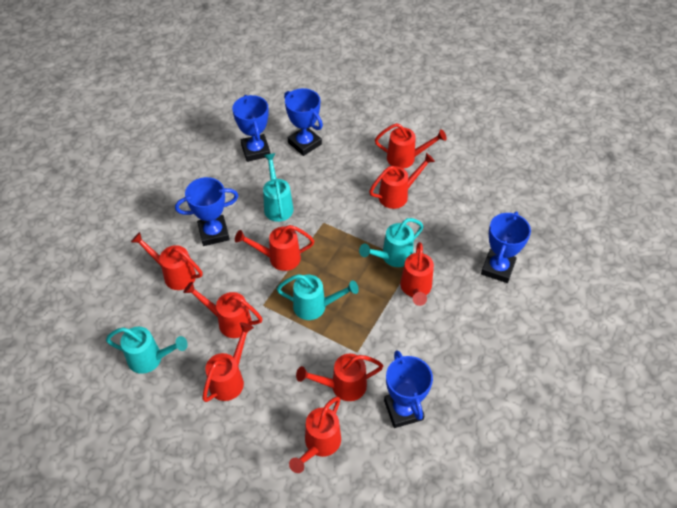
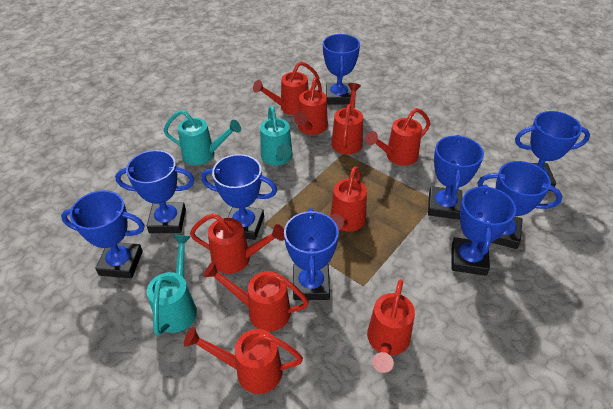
blue trophy: [175,177,238,246] [232,95,270,162] [284,88,323,156] [384,350,433,428] [481,211,531,283] = 5 -> [61,190,145,278] [115,150,195,233] [201,154,277,240] [284,208,339,300] [323,34,360,104] [428,135,484,220] [452,184,516,276] [477,161,562,249] [515,111,590,191] = 9
turquoise watering can: [106,327,188,374] [263,153,294,222] [277,274,359,320] [359,218,424,267] = 4 -> [147,235,197,335] [164,110,241,165] [260,106,293,166] = 3

